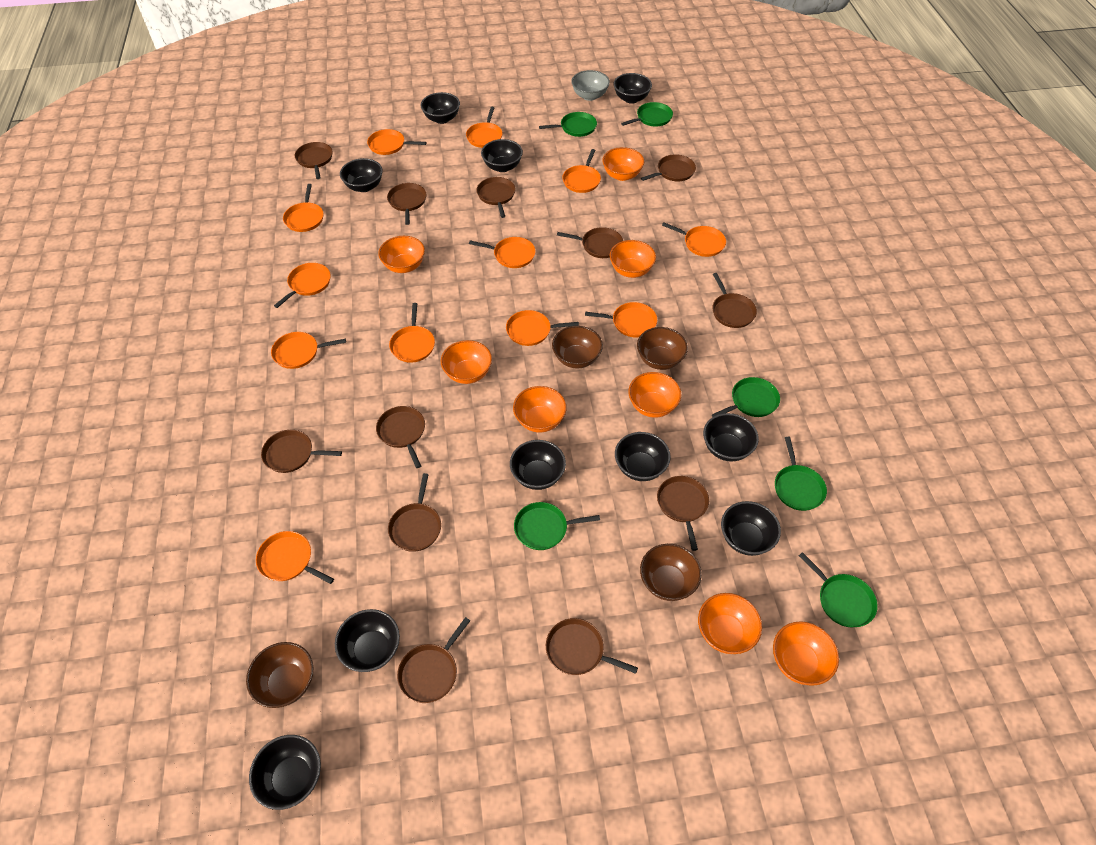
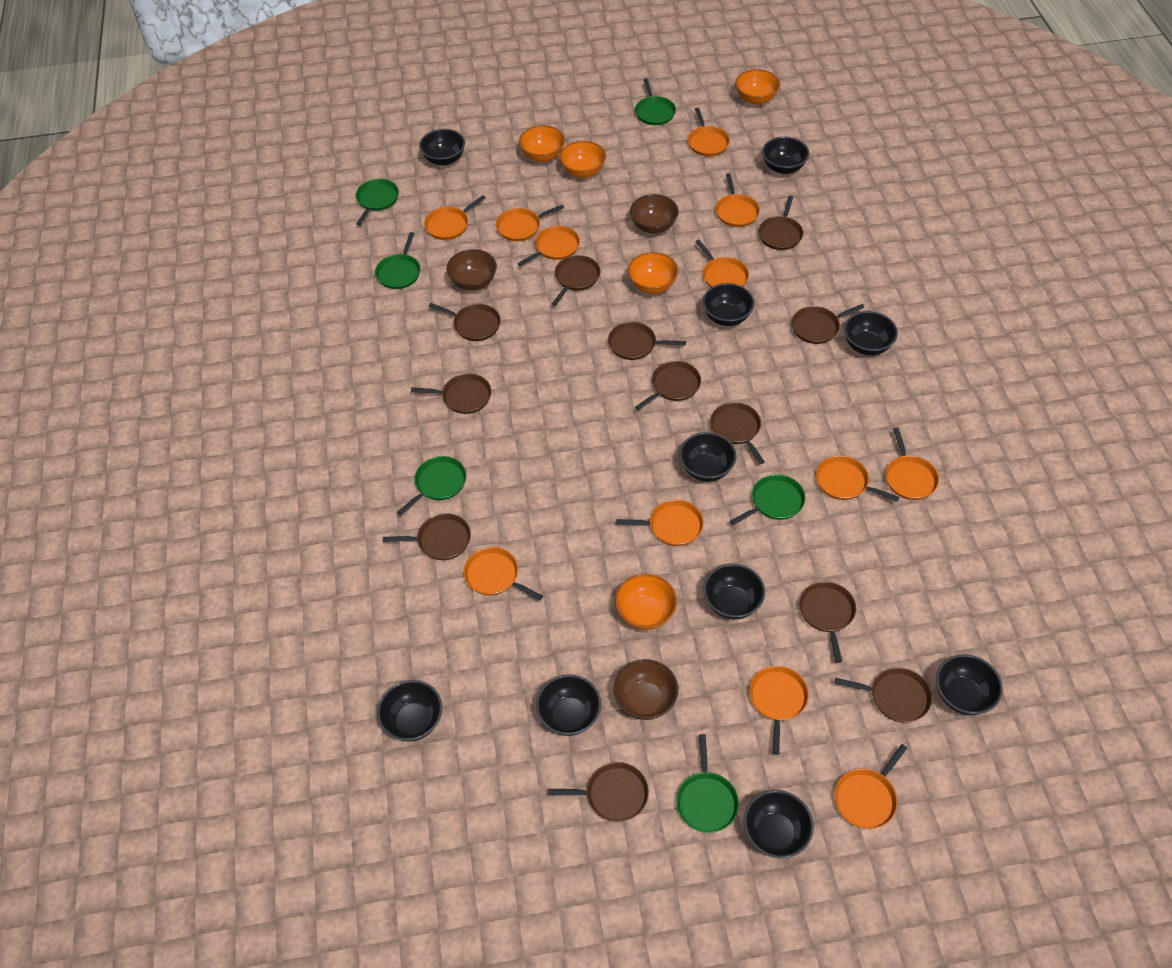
brown bowl: [246,642,313,708] [552,326,603,369] [637,327,688,370] [640,544,702,601] = 4 -> [446,249,497,291] [613,659,678,720] [630,194,679,234] = 3
grey bowl: [571,70,610,101] = 1 -> none = 0
orange bowl: [378,236,425,273] [441,340,492,384] [513,386,567,433] [602,147,645,181] [610,240,656,278] [628,372,682,418] [698,593,762,654] [773,621,839,686] = 8 -> [519,125,565,162] [559,141,606,178] [615,574,677,630] [628,252,678,294] [735,69,780,105] = 5

